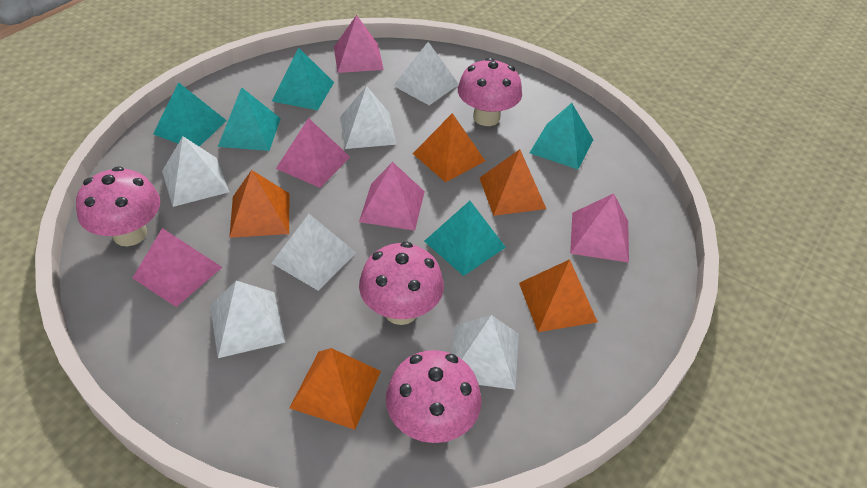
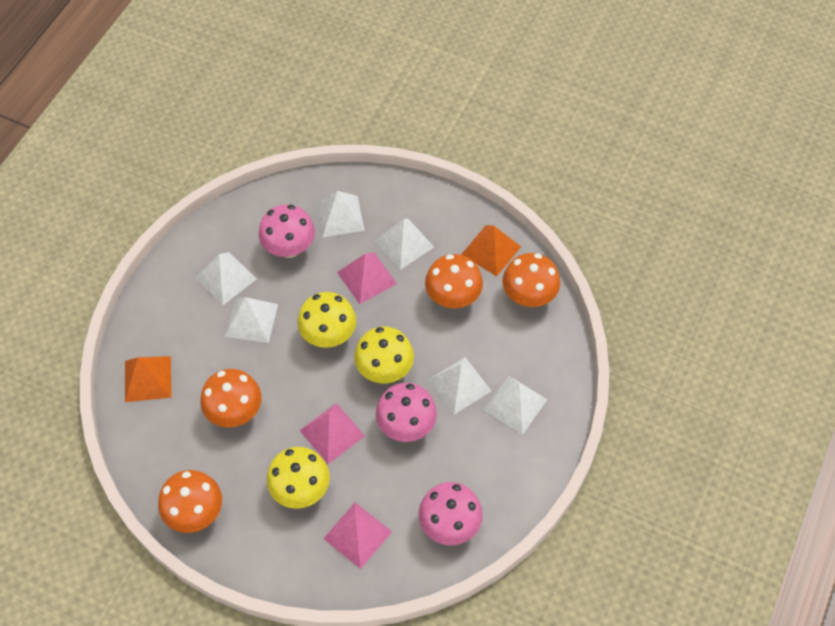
orange mushroom: none = 0 -> [158,470,222,533] [200,369,262,428] [425,254,483,308] [503,253,560,307] = 4
orange pyramid: [229,170,289,238] [289,348,381,430] [412,113,485,182] [480,149,546,216] [519,259,598,332] = 5 -> [125,356,171,402] [461,225,521,277] = 2
pink mushroom: [76,166,160,246] [359,242,444,325] [386,350,482,443] [458,58,522,126] = 4 -> [258,204,315,258] [376,383,437,442] [419,482,483,545] = 3
pink pyramid: [133,228,222,307] [276,118,350,188] [334,15,384,73] [359,162,425,231] [570,193,629,263] = 5 -> [299,403,365,464] [323,502,392,569] [337,252,397,304] = 3
turquoise pyramid: [153,82,227,147] [218,87,281,151] [272,47,334,110] [424,201,506,276] [530,103,593,169] = 5 -> none = 0
yellow mushroom: none = 0 -> [267,447,330,509] [297,292,356,348] [354,327,414,383] = 3

